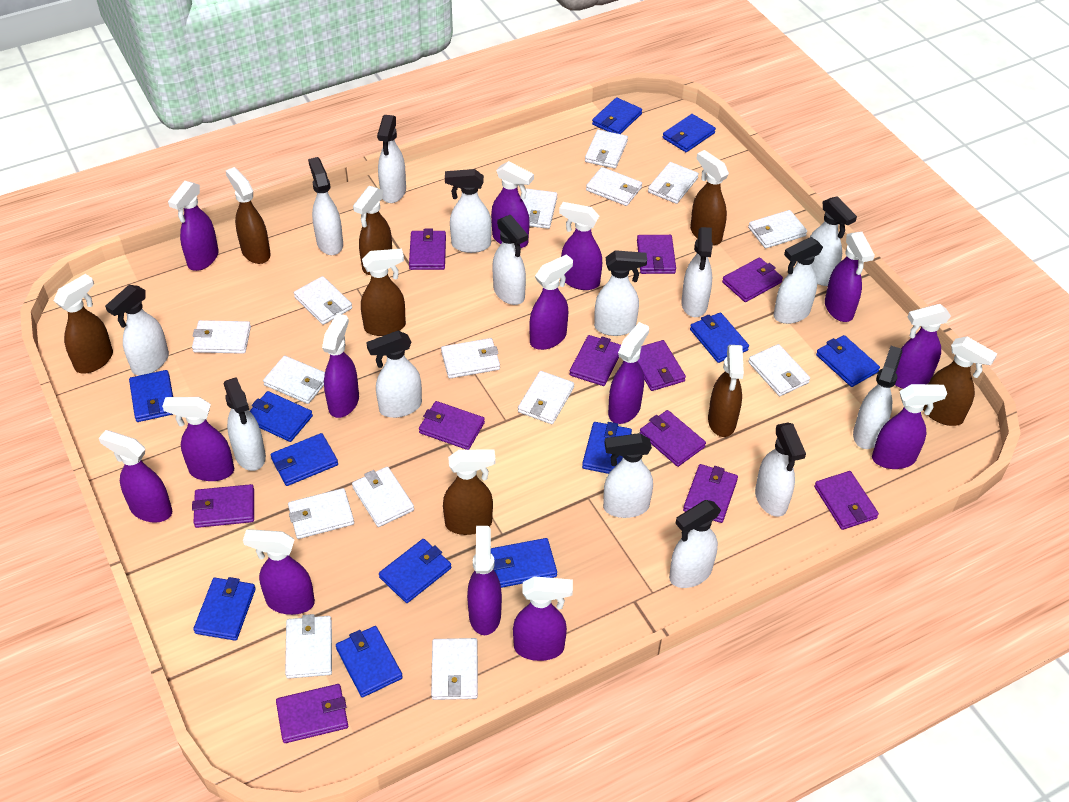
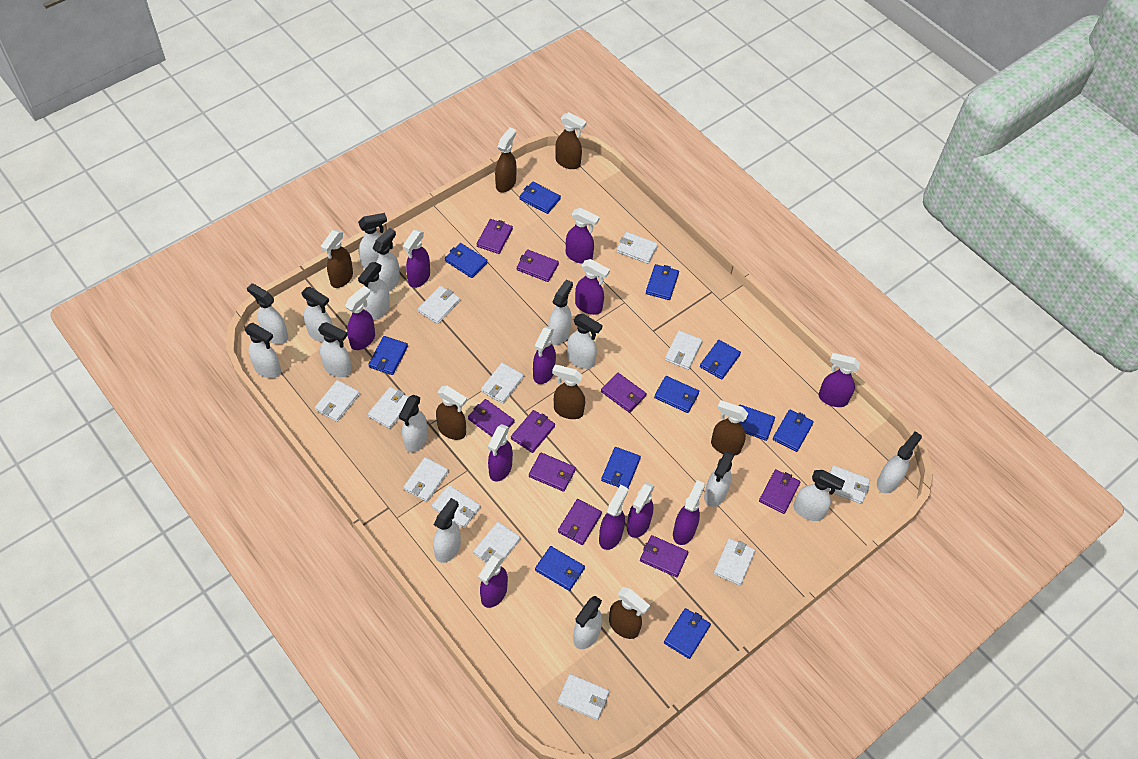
blue wallet: [129,370,173,422] [193,577,256,641] [250,391,313,442] [271,433,338,486] [336,626,403,698] [379,539,451,603] [491,538,557,588] [582,422,632,474] [592,97,642,134] [663,114,716,152] [690,312,749,363] [816,335,880,387] = 12 -> [368,336,408,375] [445,243,488,278] [519,181,561,214] [535,546,585,591] [601,447,641,488] [646,264,679,300] [654,376,699,413] [664,608,711,659] [700,340,741,380] [739,404,775,441] [773,410,814,452] = 11
brown spray bottle: [53,274,113,373] [226,167,271,264] [353,186,392,275] [361,249,406,336] [443,449,496,535] [690,150,729,245] [708,345,744,437] [923,336,997,426] = 8 -> [321,230,353,288] [436,386,467,440] [495,127,517,192] [552,364,585,419] [555,112,587,169] [609,587,650,639] [711,400,748,456] = 7
purple spray bottle: [99,430,172,522] [162,397,234,481] [168,181,219,271] [243,529,315,615] [322,314,359,418] [467,526,502,635] [491,161,534,248] [513,576,573,661] [529,254,573,350] [559,202,602,290] [608,322,649,424] [825,232,875,322] [872,384,947,469] [895,304,951,389] = 14 -> [345,286,375,350] [403,229,430,288] [478,553,508,608] [488,424,513,482] [533,326,556,384] [566,208,600,264] [575,259,610,315] [599,485,628,550] [627,482,655,538] [673,480,705,545] [819,353,860,407] = 11
purple wallet: [192,484,254,528] [276,684,348,743] [409,229,446,270] [419,401,485,450] [569,335,621,386] [637,235,676,274] [638,340,686,391] [640,410,706,467] [683,464,738,523] [722,257,783,302] [814,471,879,530] = 11 -> [468,399,514,437] [477,219,513,254] [511,410,555,453] [517,249,559,282] [529,452,576,492] [558,499,602,545] [601,372,647,413] [640,535,688,577] [759,469,801,514] = 9
white wallet: [192,320,251,354] [263,356,325,404] [285,614,332,679] [288,488,354,539] [294,276,352,325] [352,466,414,527] [431,638,478,700] [441,338,500,379] [518,371,574,424] [522,188,557,229] [585,130,628,168] [586,167,642,206] [648,162,699,204] [748,210,807,249] [748,344,810,396] = 15 -> [315,380,360,422] [368,387,408,429] [403,457,449,502] [418,286,460,324] [432,485,481,528] [473,522,521,563] [481,363,524,404] [558,674,609,720] [617,232,658,264] [665,330,703,370] [714,538,755,586] [827,465,870,504] = 12

